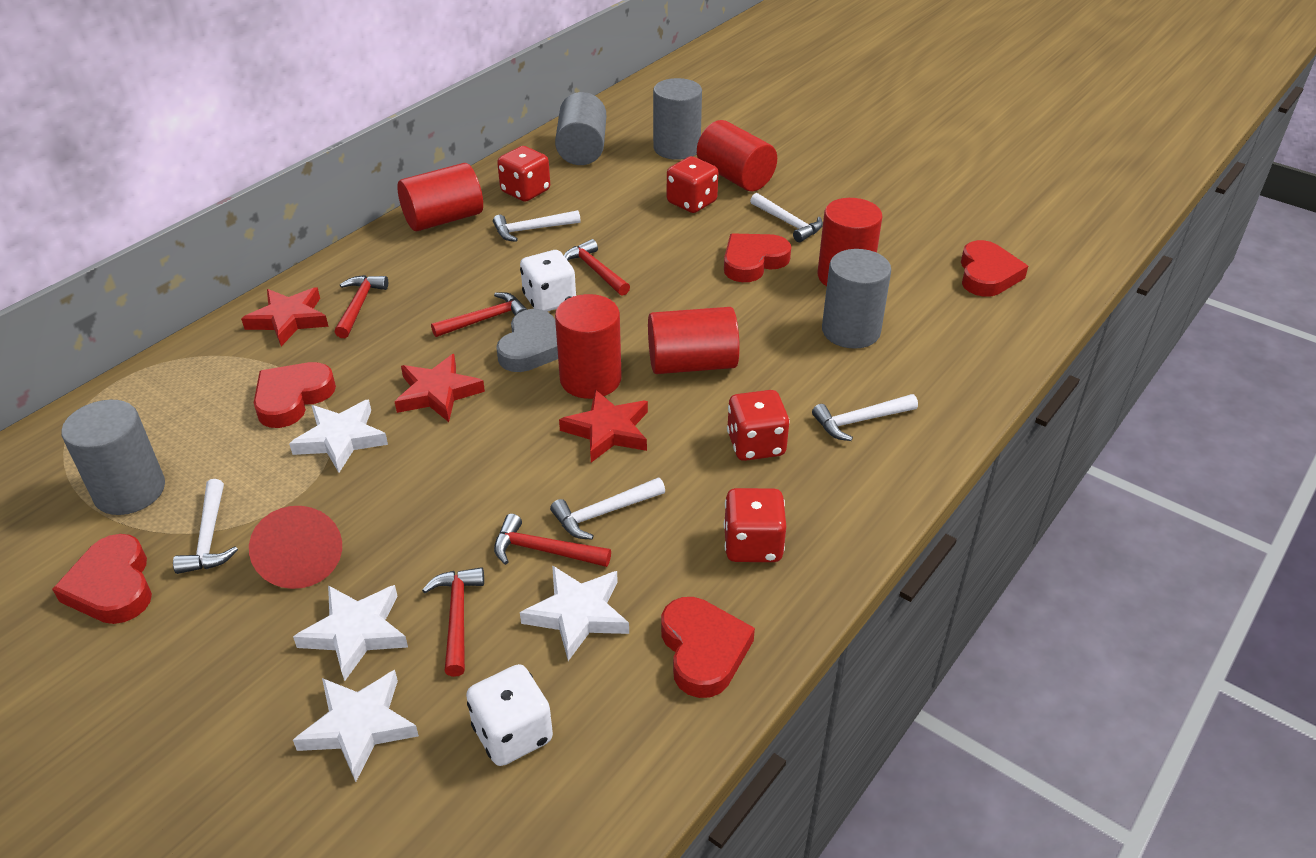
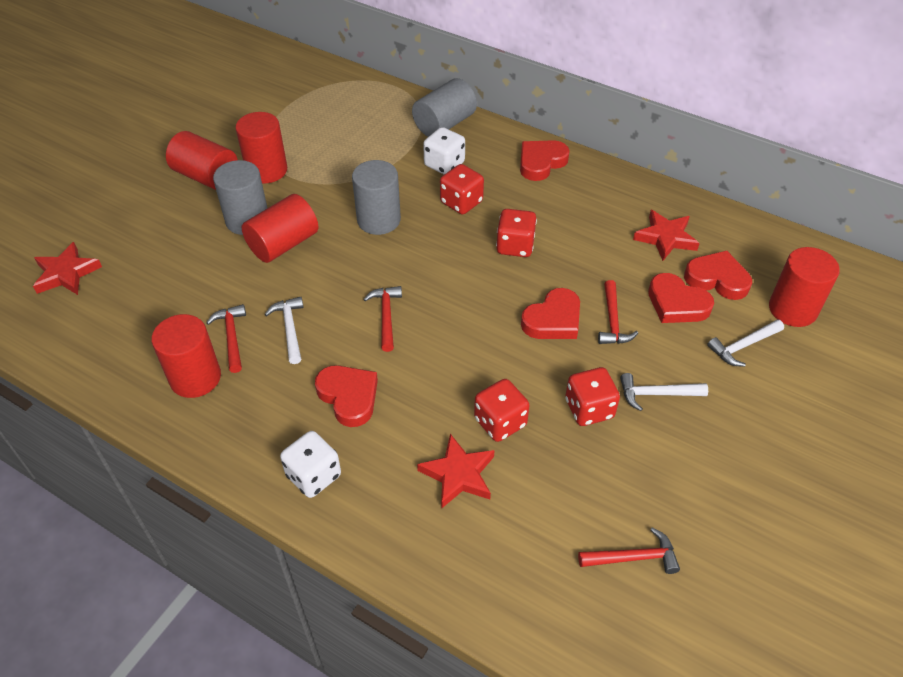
grey cylinder: [61,400,165,515] [555,92,606,165] [653,78,702,160] [822,249,891,349] = 4 -> [213,160,267,235] [352,160,401,235] [412,78,477,137] = 3
grey heart: [496,309,558,372] = 1 -> none = 0
red cone: [249,506,342,589] = 1 -> none = 0
red hammer: [335,275,388,338] [422,567,484,677] [431,292,528,337] [494,514,611,567] [564,239,630,296] = 5 -> [206,304,246,373] [363,286,402,352] [578,528,680,574] [598,280,638,344] = 4
white hammer: [173,479,238,574] [493,210,581,242] [550,478,665,539] [750,193,823,242] [812,394,918,441] = 5 -> [265,297,304,364] [620,373,708,411] [707,319,784,367] = 3
white star: [289,399,388,473] [293,585,408,681] [293,670,419,782] [520,565,629,661] = 4 -> none = 0

